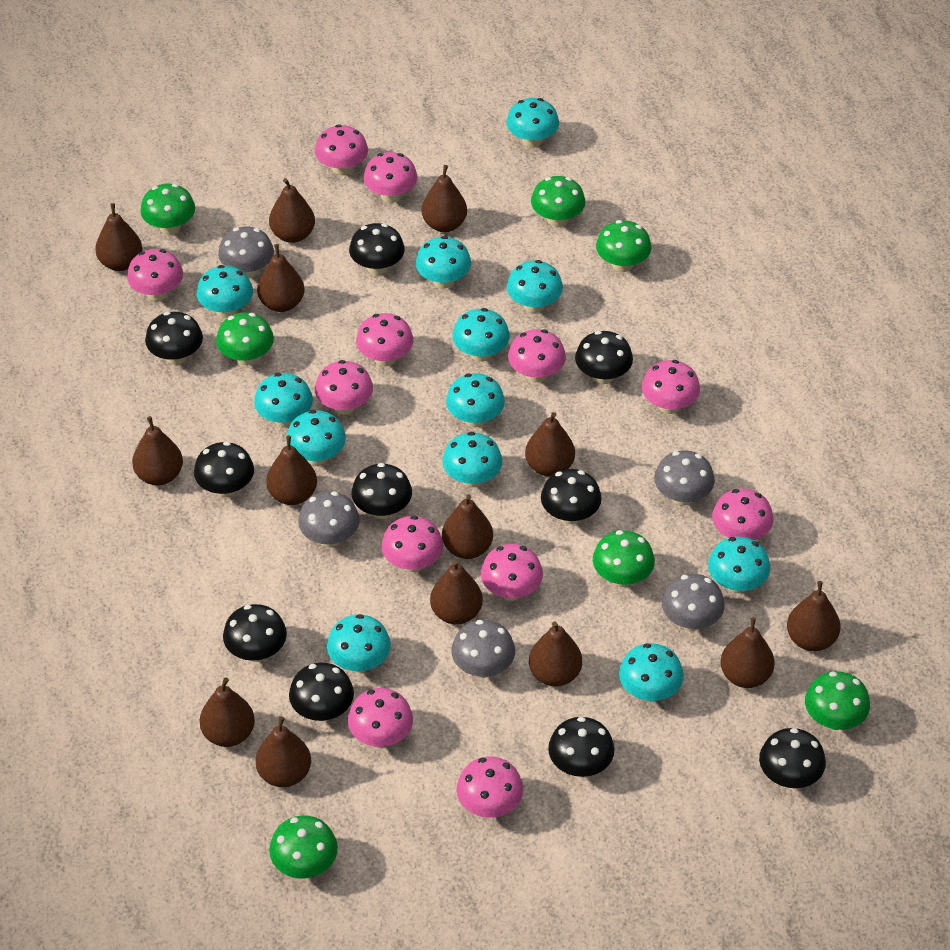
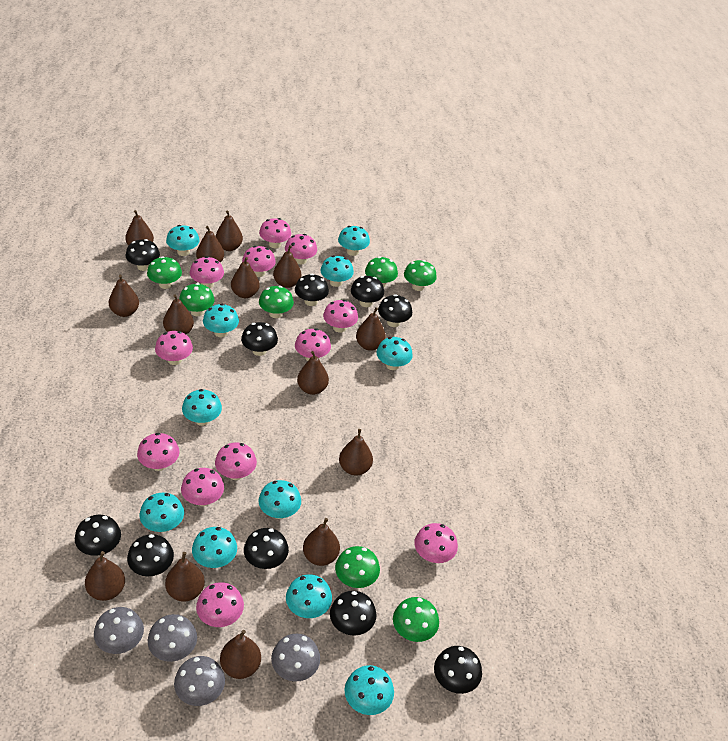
grey mushroom: [218,227,274,278] [298,491,360,547] [451,620,515,678] [654,450,715,506] [662,574,725,631] = 5 -> [94,607,144,654] [148,614,197,662] [174,656,225,706] [271,634,320,682] = 4
turquoise mushroom: [197,265,253,318] [254,373,313,427] [286,410,346,465] [327,614,391,673] [415,236,471,289] [442,432,503,487] [446,373,505,427] [452,308,510,362] [506,98,559,148] [507,260,563,313] [619,643,684,702] [708,537,770,593] = 12 -> [139,493,184,532] [166,225,200,256] [182,389,222,426] [192,527,237,568] [203,304,239,337] [258,480,301,519] [286,574,332,618] [320,255,354,287] [338,226,370,256] [344,665,394,715] [376,337,413,370] = 11

